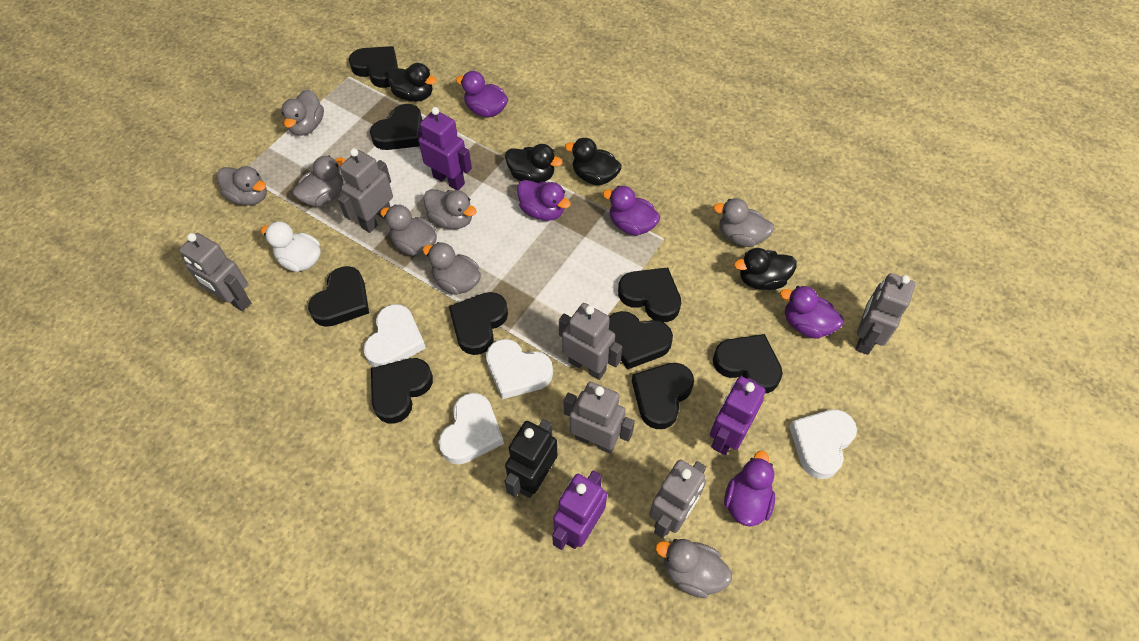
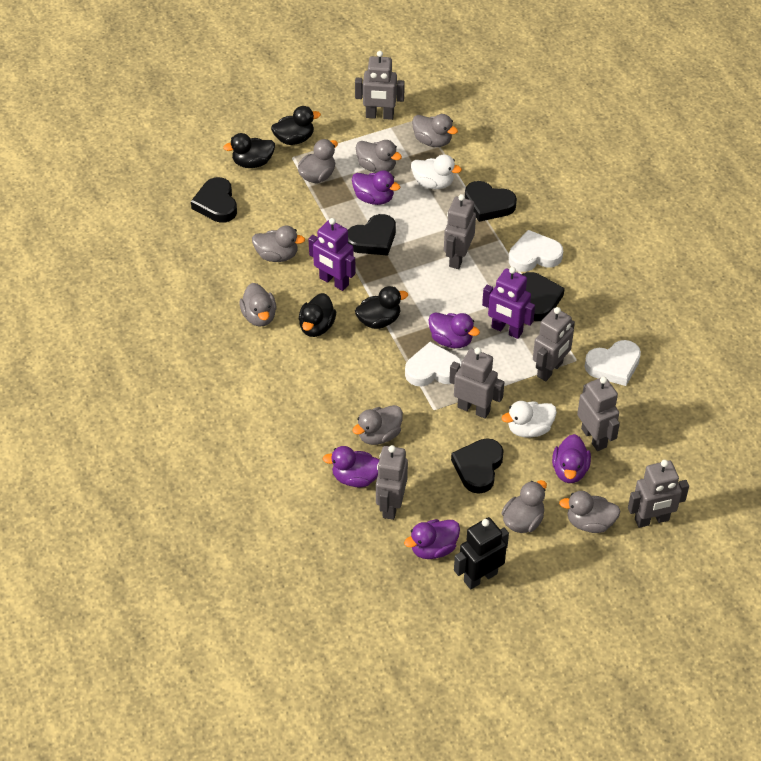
black heart: [308,266,369,327] [349,46,398,88] [370,104,422,150] [371,358,433,423] [449,292,508,355] [609,311,673,370] [618,267,681,322] [632,363,694,429] [713,334,783,393] = 9 -> [191,177,237,223] [348,214,396,256] [451,438,504,494] [465,181,517,222] [522,272,565,321] = 5
grey robot: [179,233,251,311] [338,148,393,233] [559,303,622,380] [564,382,635,454] [649,459,706,538] [856,273,915,355] = 6 -> [355,51,405,120] [376,445,408,520] [444,194,476,269] [449,347,504,419] [533,307,575,381] [577,377,620,451] [628,460,689,528] = 7
purple robot: [417,107,472,190] [552,470,607,550] [710,376,766,455] = 3 -> [308,218,356,291] [482,267,535,339] = 2
white duck: [260,221,321,272] = 1 -> [411,154,462,189] [502,401,557,438] = 2
white heart: [363,304,426,367] [439,393,504,465] [486,339,553,399] [789,409,857,479] = 4 -> [405,342,462,387] [509,230,563,272] [584,340,641,386] = 3

